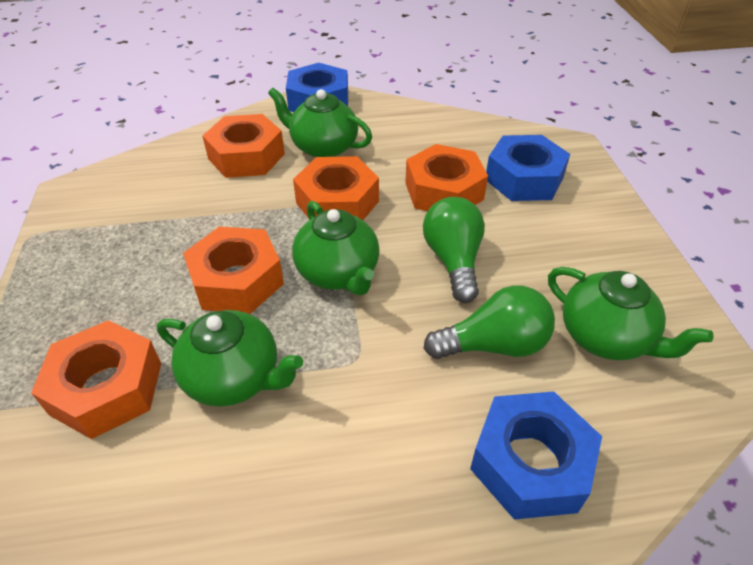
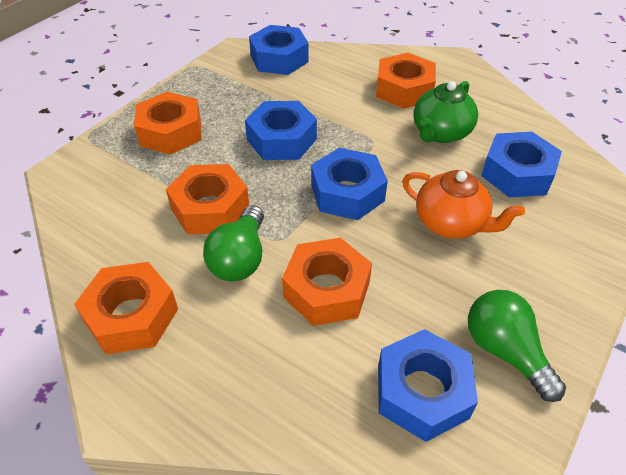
blue nut: [286,63,348,112] [470,391,602,520] [486,135,570,201] = 3 -> [245,101,317,160] [249,25,309,75] [311,148,388,220] [378,329,478,442] [481,132,562,197] = 5
green teapot: [157,310,303,407] [268,88,372,158] [292,201,380,295] [548,267,714,360] = 4 -> [413,81,478,143] = 1
orange teapot: none = 0 -> [402,170,525,239] = 1

